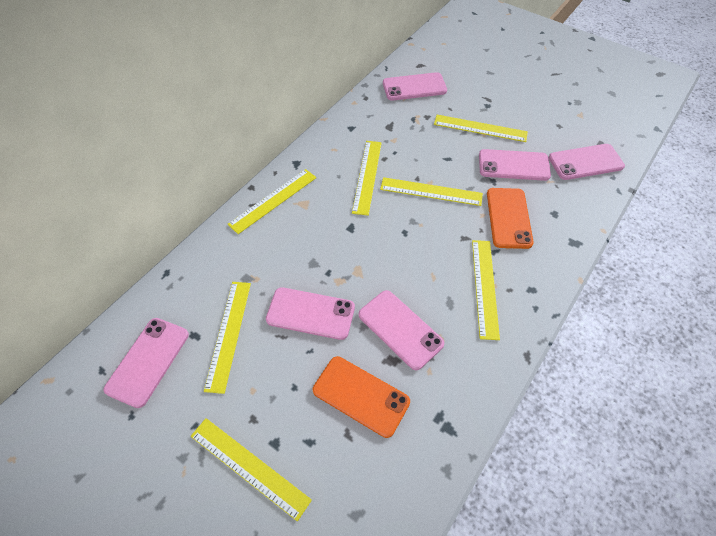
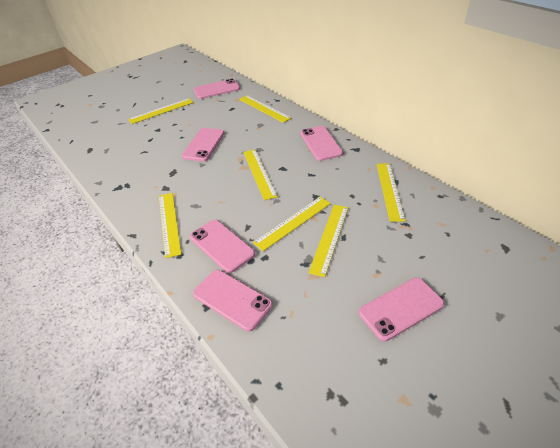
orange phone: [313,356,410,438] [487,188,534,249] = 2 -> none = 0

